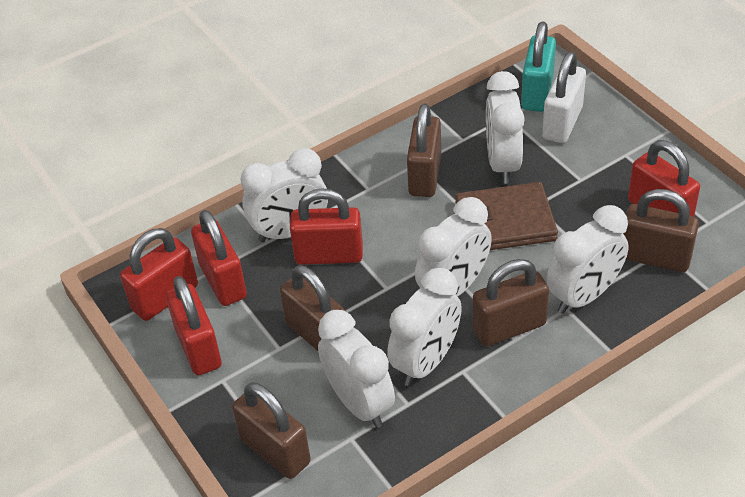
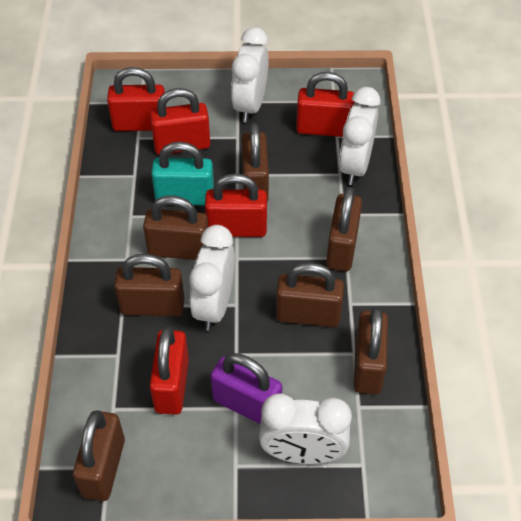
brown padlock: [232,382,311,479] [280,265,345,351] [407,103,441,197] [472,259,549,346] [623,189,699,272] = 5 -> [73,410,125,501] [114,254,184,316] [143,195,208,260] [242,123,269,202] [276,263,344,327] [326,187,362,271] [354,307,388,394] = 7
brown wallet: [456,182,558,250] = 1 -> none = 0
purple padlock: none = 0 -> [211,353,282,424] = 1
white clock: [241,148,328,242] [318,310,395,428] [387,268,462,386] [415,197,492,297] [486,71,525,184] [547,205,629,314] = 6 -> [189,225,235,331] [231,27,269,123] [259,394,352,464] [339,87,381,185] = 4
white padlock: [542,52,586,143] = 1 -> none = 0

